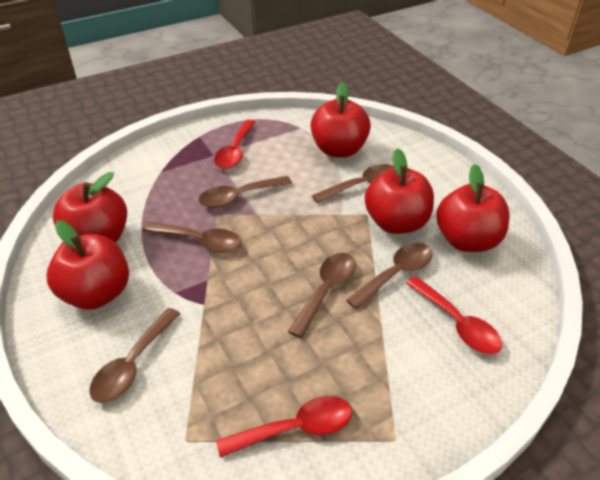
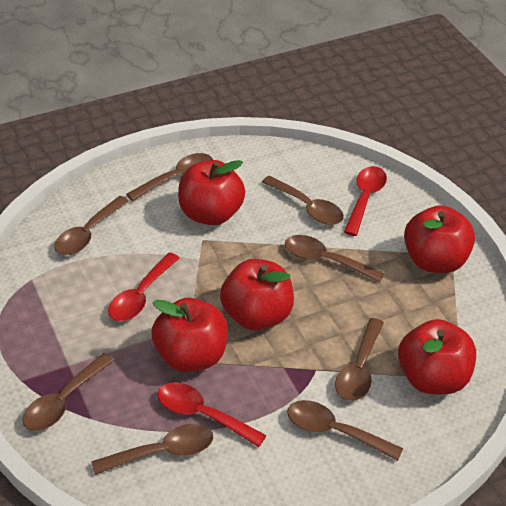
brown spoon: [89,308,180,403] [143,222,242,253] [198,176,292,208] [288,253,356,338] [312,164,394,203] [346,243,432,309] = 6 -> [22,353,114,431] [54,196,129,255] [91,424,213,475] [126,153,213,201] [262,175,344,225] [285,235,385,283] [287,400,403,461] [335,318,384,401] = 8

